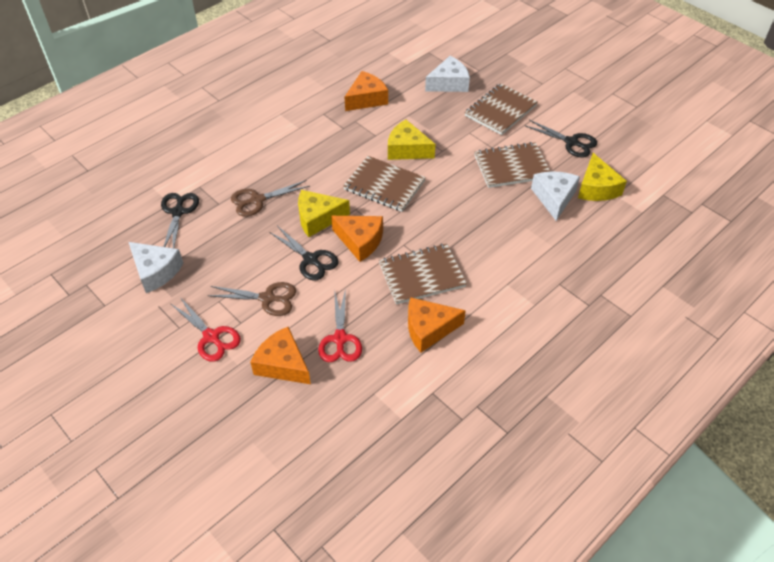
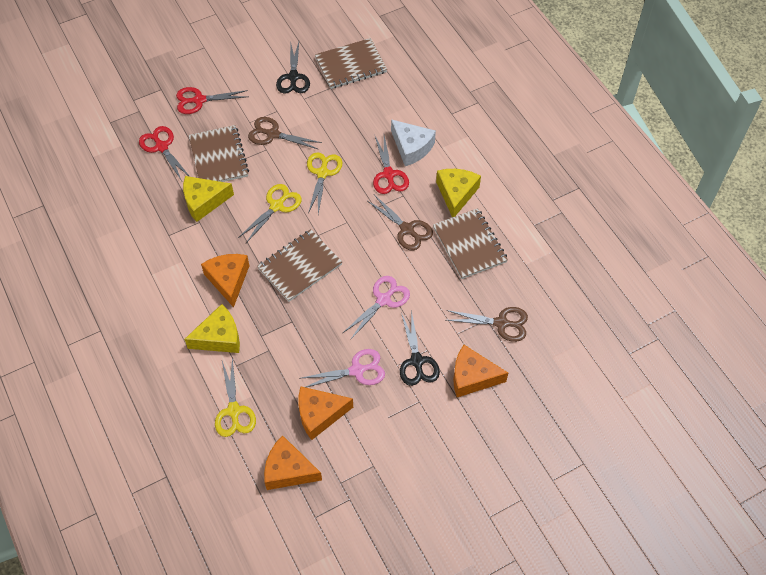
black scissors: [161,193,199,248] [269,226,338,280] [524,120,597,158] = 3 -> [276,41,310,93] [400,310,440,386] = 2
brown scissors: [207,282,296,316] [231,180,310,216] = 2 -> [248,117,322,149] [367,195,433,250] [446,307,528,342] = 3
pink scissors: none = 0 -> [302,349,385,387] [343,276,410,340] = 2
red scissors: [171,297,241,361] [318,288,362,362] = 2 -> [139,126,190,181] [176,87,249,114] [373,136,409,194] = 3
white cheese: [129,242,183,293] [425,56,470,92] [531,171,580,221] = 3 -> [391,119,436,166] = 1
yellow scissors: none = 0 -> [215,358,256,437] [238,184,302,243] [307,152,342,214] = 3

